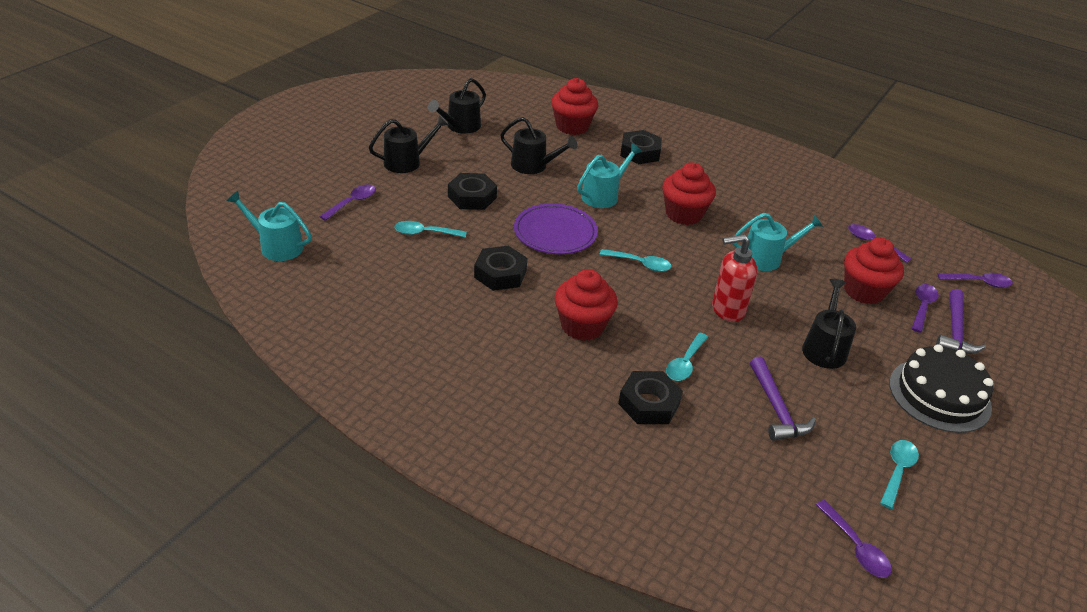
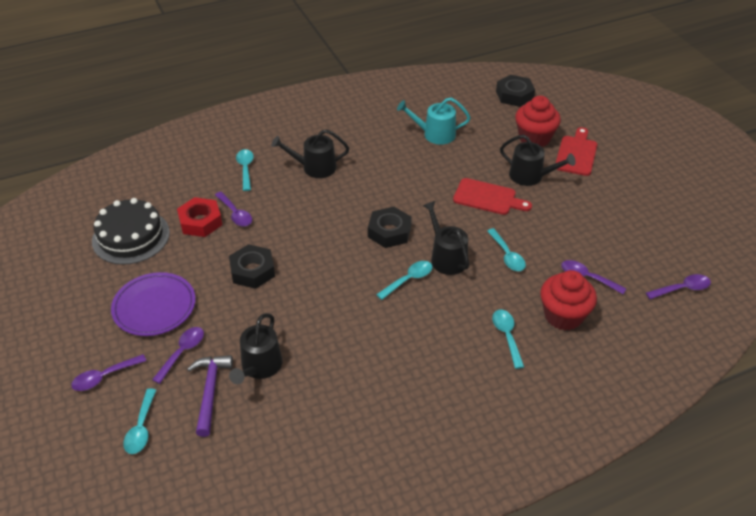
black nut: [448,173,497,210] [474,246,527,291] [618,371,683,424] [620,130,662,164] = 4 -> [229,244,275,289] [368,207,412,248] [496,75,535,107] = 3
purple hammer: [750,357,816,441] [936,289,986,354] = 2 -> [187,355,233,437] = 1
red cupcake: [551,78,598,135] [555,269,618,341] [662,162,716,225] [844,237,904,304] = 4 -> [515,96,561,147] [540,270,597,330] = 2
red cutting board: none = 0 -> [453,178,532,215] [556,127,597,176] = 2
red nut: none = 0 -> [177,197,222,237] = 1
red soap dispenser: [712,234,757,322] = 1 -> none = 0
turquoise spoon: [394,221,467,238] [599,249,672,272] [666,333,708,381] [880,440,919,509] = 4 -> [123,389,156,454] [236,149,254,191] [376,261,433,300] [487,228,526,271] [492,310,524,369] = 5
turquoise watering can: [227,191,312,261] [577,143,642,208] [732,213,823,271] = 3 -> [397,98,471,145] = 1

